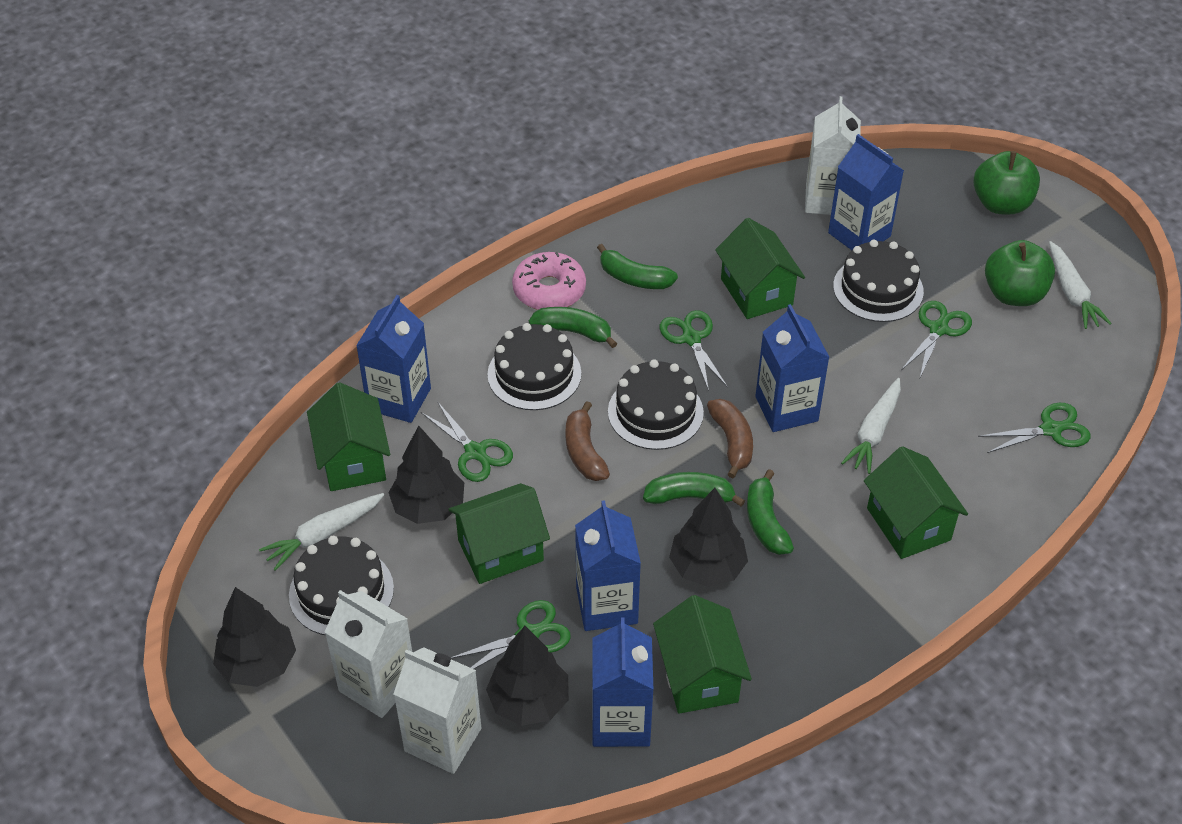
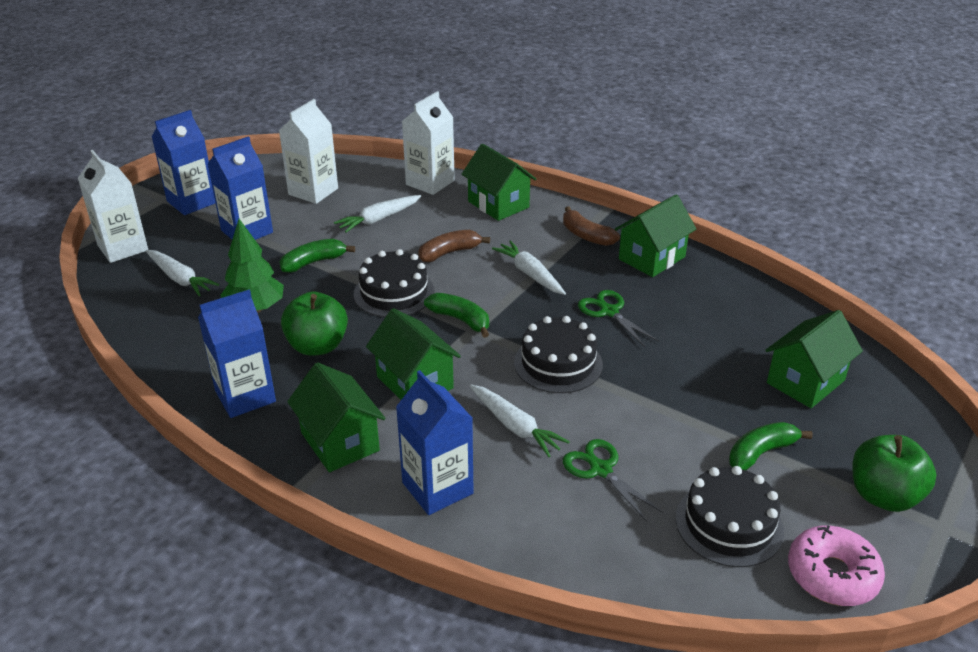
black cake: [289,536,394,635] [487,323,581,410] [608,360,704,450] [833,240,924,322] = 4 -> [354,249,435,317] [514,316,603,393] [676,466,784,567] = 3
black tree: [213,587,296,687] [388,425,464,524] [486,626,569,726] [669,488,748,587] = 4 -> none = 0
blue carton: [356,295,431,423] [575,500,641,631] [592,618,653,747] [755,304,829,432] [828,134,904,250] = 5 -> [152,110,215,215] [198,290,276,418] [208,136,273,240] [396,370,474,515] = 4
green banana: [529,307,617,348] [597,244,678,289] [643,472,745,507] [747,469,794,555] = 4 -> [280,239,355,273] [424,293,489,338] [729,422,813,470] = 3
green scissors: [421,401,513,482] [451,600,571,669] [660,310,728,391] [901,301,972,377] [978,403,1091,453] = 5 -> [563,439,663,522] [578,290,659,347] = 2
green tree: none = 0 -> [220,219,284,313] = 1
white carrot: [259,493,384,571] [841,378,901,474] [1049,241,1112,329] = 3 -> [146,250,219,296] [334,195,421,233] [470,384,570,457] [492,240,566,295] = 4

